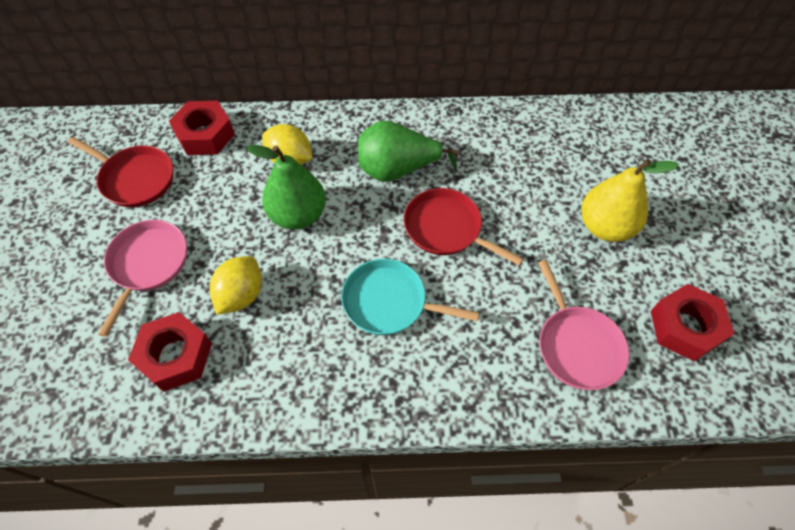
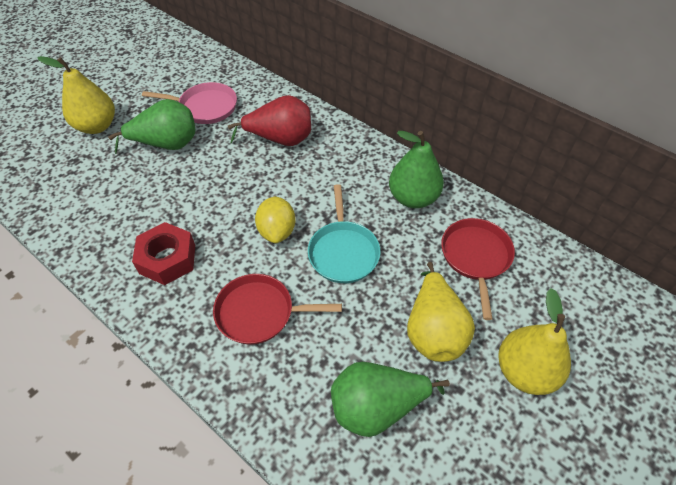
green pear: [246,145,326,230] [358,121,459,182] = 2 -> [108,99,195,154] [331,362,450,437] [389,131,444,208] = 3
pink pan: [98,220,187,337] [538,260,629,390] = 2 -> [142,82,237,124] = 1
red nut: [128,312,212,392] [169,101,235,155] [650,284,734,361] = 3 -> [132,222,195,285] = 1
red pear: none = 0 -> [228,95,311,146] = 1
yellow lemon: [209,256,262,315] [262,124,313,165] = 2 -> [255,196,296,243] = 1
yellow pear: [581,159,679,242] = 1 -> [37,56,115,134] [407,262,475,362] [498,288,571,395] = 3

